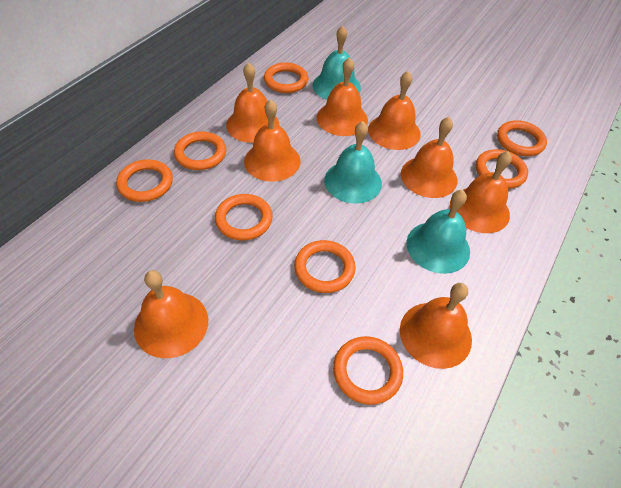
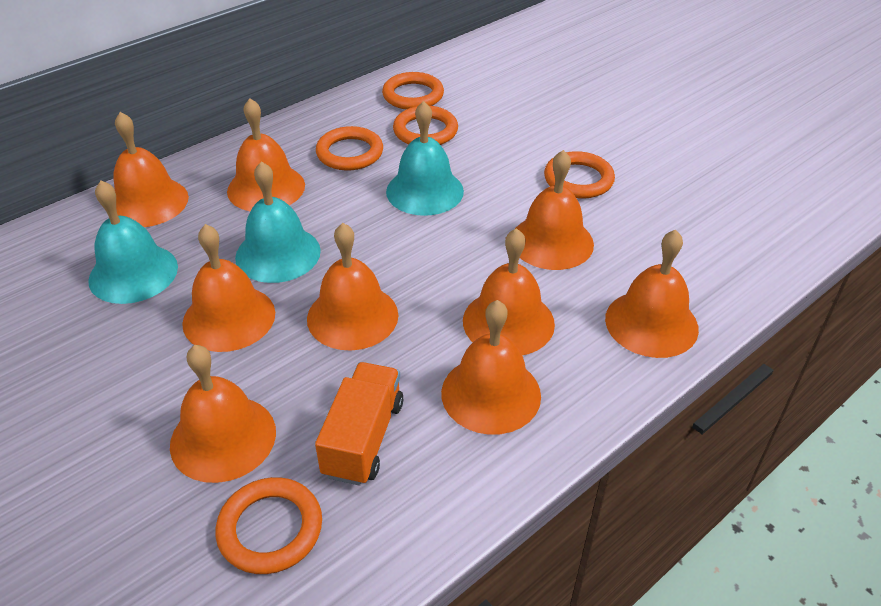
orange bell: [134,270,208,358] [226,63,279,143] [244,99,301,182] [316,57,368,136] [368,71,421,150] [400,283,472,369] [401,117,457,198] [450,151,512,233] = 8 -> [113,112,189,227] [170,345,276,483] [182,224,275,352] [227,98,305,211] [307,223,398,350] [441,300,541,435] [463,228,555,355] [515,150,594,270] [605,230,699,358] = 9
orange ring: [116,159,173,202] [174,131,226,170] [215,194,273,241] [264,63,308,93] [294,240,356,293] [333,336,403,405] [476,149,528,189] [497,120,547,156] = 8 -> [216,477,322,574] [316,126,383,171] [382,72,444,110] [393,106,458,145] [544,151,615,198] = 5
orange truck: none = 0 -> [315,362,403,486] = 1

